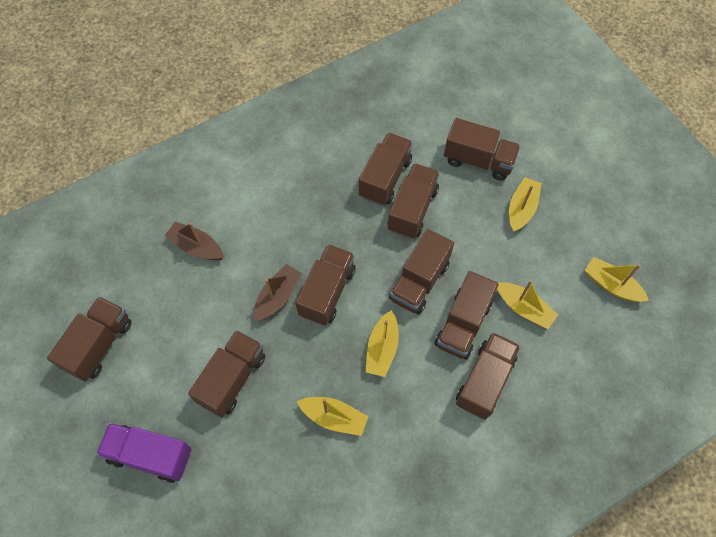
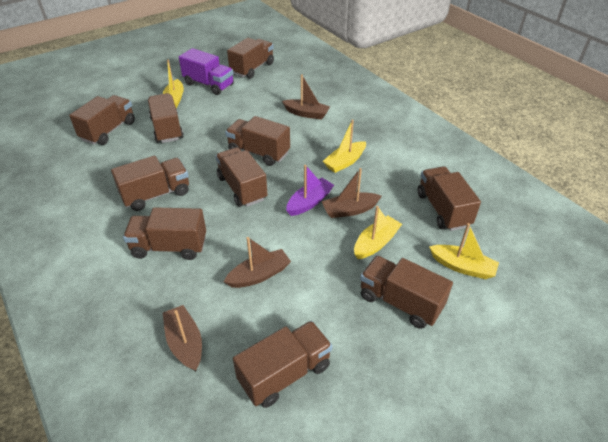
brown boat: [164,222,224,260] [254,264,302,322] = 2 -> [163,305,202,371] [224,237,291,288] [282,74,330,120] [322,168,382,218] = 4
brown truck: [47,296,131,382] [188,330,265,417] [296,244,356,326] [359,132,413,206] [388,163,440,239] [389,229,454,314] [435,271,498,359] [444,118,520,181] [456,332,521,420] = 9 -> [69,95,135,145] [111,156,189,211] [123,207,206,260] [148,93,184,143] [215,147,268,207] [225,116,290,166] [227,38,274,79] [233,321,332,408] [360,255,453,329] [418,166,481,231] = 10
purple boat: none = 0 -> [286,165,334,216] = 1
yellow boat: [297,397,369,436] [366,310,399,377] [497,280,558,329] [509,177,542,232] [585,257,649,302] = 5 -> [163,60,184,108] [323,120,366,173] [354,206,402,259] [429,223,499,279] = 4

